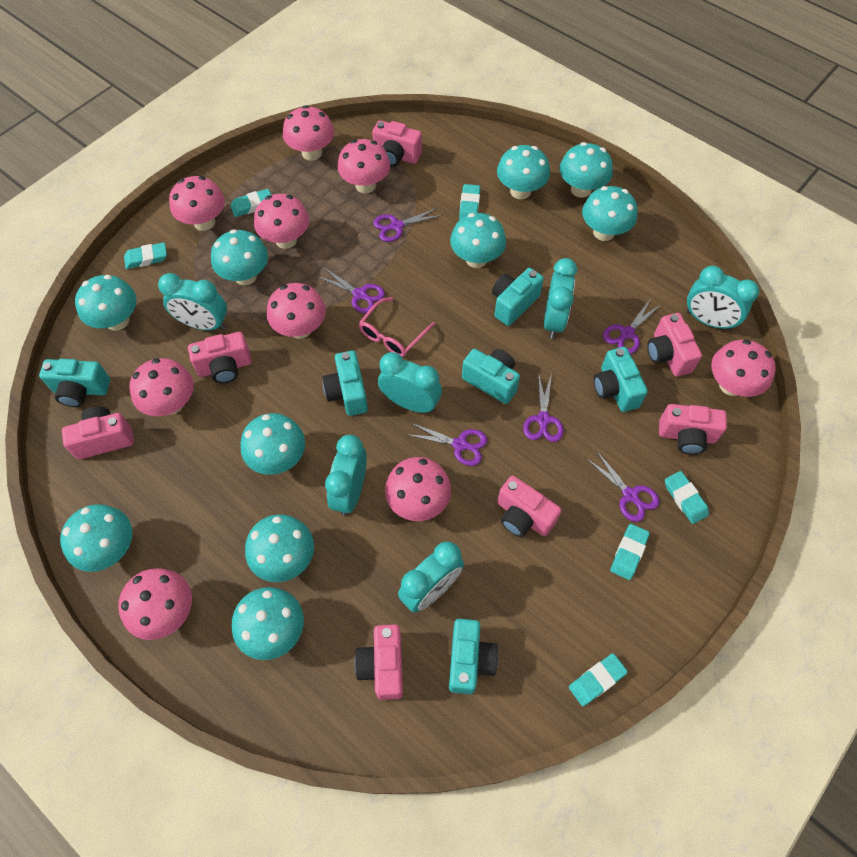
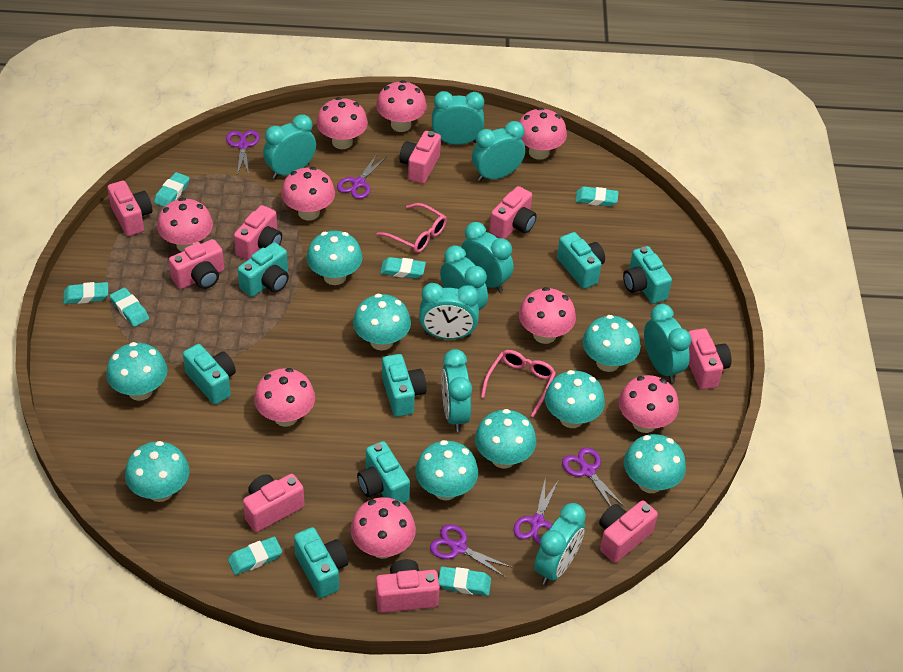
pink camera: [62,406,134,459] [188,332,252,383] [355,624,403,700] [372,120,422,167] [497,476,562,537] [647,313,702,377] [659,404,727,454] = 7 -> [107,181,153,236] [169,239,224,289] [234,205,282,260] [243,474,304,532] [376,559,440,613] [400,131,441,184] [490,186,537,239] [599,500,658,563] [689,329,732,390] = 9
pink glasses: [359,297,435,357] = 1 -> [376,203,447,253] [481,350,556,417] = 2
purple scissors: [316,268,385,314] [373,208,443,242] [406,423,487,466] [523,372,564,442] [586,450,659,522] [603,300,662,354] = 6 -> [226,130,260,176] [337,154,387,199] [430,524,513,577] [514,477,558,544] [562,447,625,507] = 5
turquoise camera: [39,359,110,407] [322,351,368,416] [449,619,498,694] [462,349,520,404] [492,268,544,326] [594,347,648,412] = 6 -> [183,344,236,404] [238,242,289,297] [294,527,348,598] [357,441,410,503] [382,354,427,417] [557,232,605,289] [623,246,672,304] = 7
turquoise clock: [158,273,227,330] [325,435,367,516] [378,352,442,413] [398,542,464,612] [544,258,577,338] [687,266,759,330] = 6 -> [263,114,316,179] [419,283,479,339] [432,91,484,145] [440,245,488,310] [442,349,472,432] [461,222,514,292] [472,121,525,182] [534,503,586,585] [644,304,691,383] = 9
turquoise eraser: [124,242,167,269] [230,189,271,217] [459,184,480,220] [569,653,628,706] [610,524,650,580] [665,471,709,524] = 6 -> [63,282,108,304] [110,288,149,327] [154,172,190,207] [228,537,282,575] [380,257,426,279] [439,566,491,596] [575,186,618,207] = 7
turquoise mushroom: [60,504,132,572] [75,275,137,331] [211,229,268,285] [232,587,304,660] [240,413,305,475] [245,514,314,582] [450,213,506,268] [497,145,550,199] [560,142,613,198] [582,186,638,241] = 10 -> [106,342,168,401] [125,441,189,502] [306,231,363,285] [353,294,411,351] [415,440,478,500] [475,409,536,469] [545,370,605,428] [582,315,641,372] [624,434,686,493] = 9

